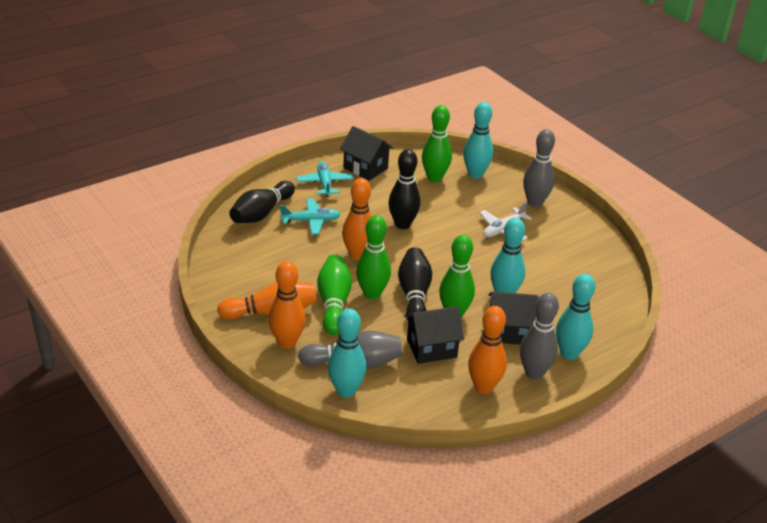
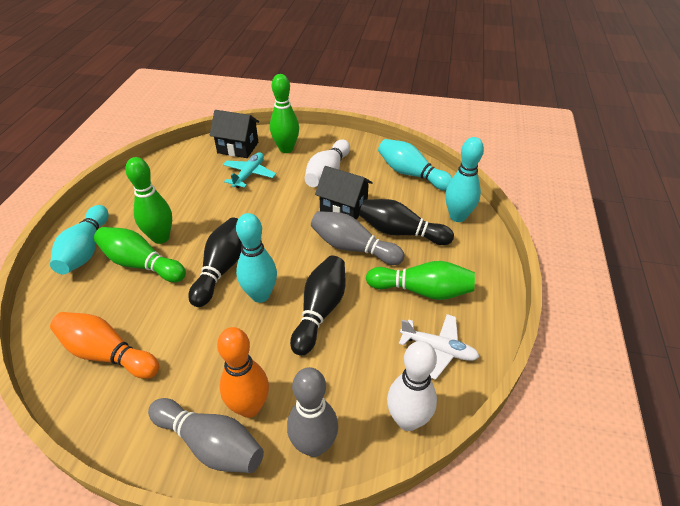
black house: [340,126,393,181] [405,306,464,364] [488,292,538,345] = 3 -> [210,110,259,158] [315,166,373,220] = 2
orange bowling pin: [217,281,317,319] [269,261,306,348] [342,178,372,260] [468,306,507,394] = 4 -> [50,312,159,379] [217,327,269,418] = 2
turquoise plane: [280,198,341,235] [296,161,353,197] = 2 -> [223,152,276,188] = 1
white bowling pin: none = 0 -> [305,139,350,187] [387,341,437,431] = 2

